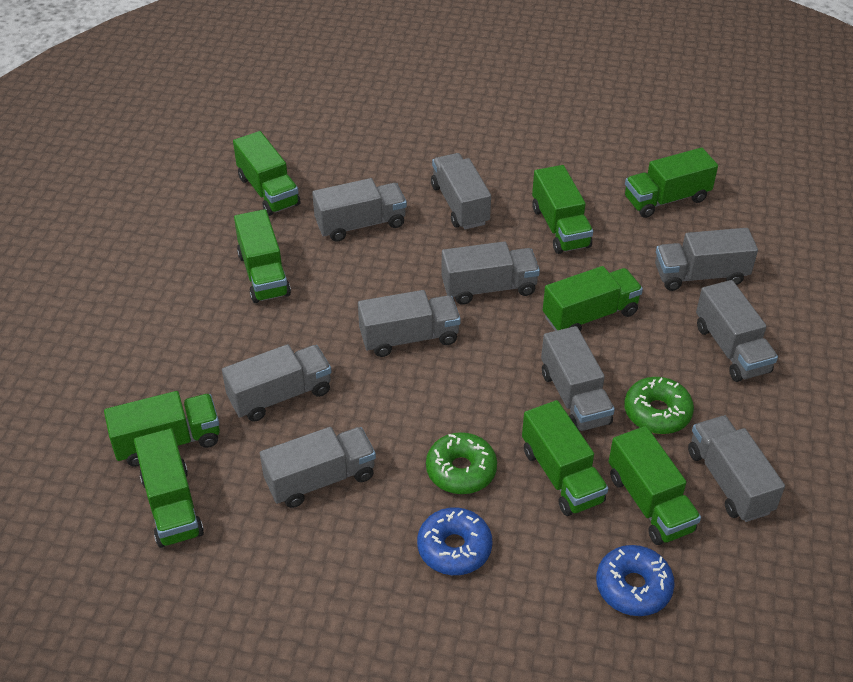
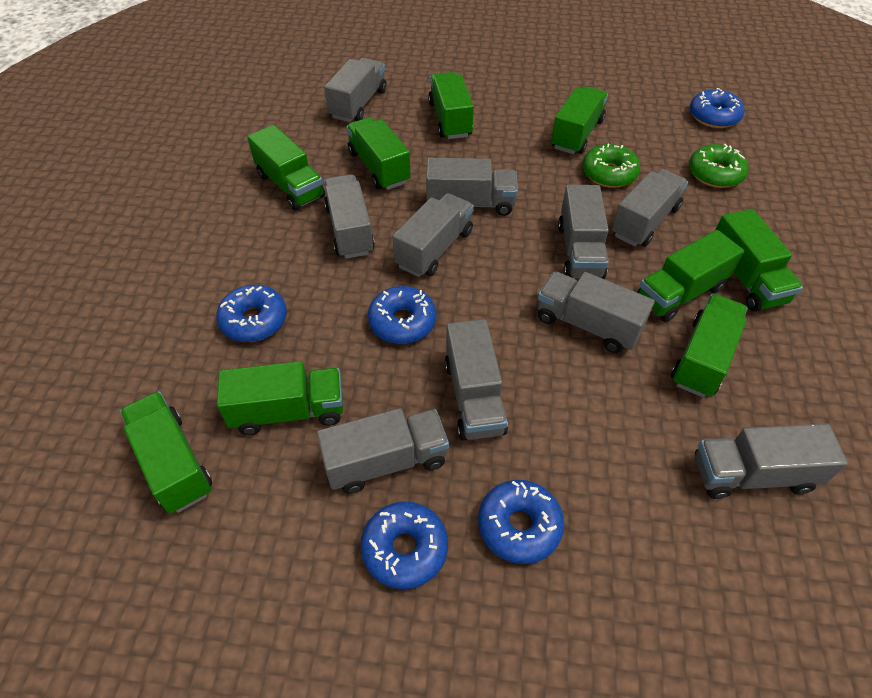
blue donut: [417,507,492,575] [596,545,675,616] = 2 -> [216,285,287,342] [361,502,448,589] [368,286,437,344] [478,480,564,564] [690,88,744,128] = 5

